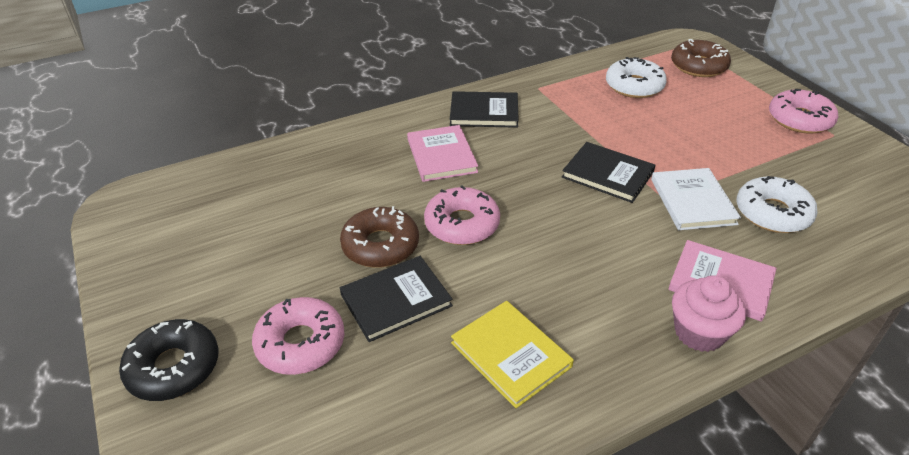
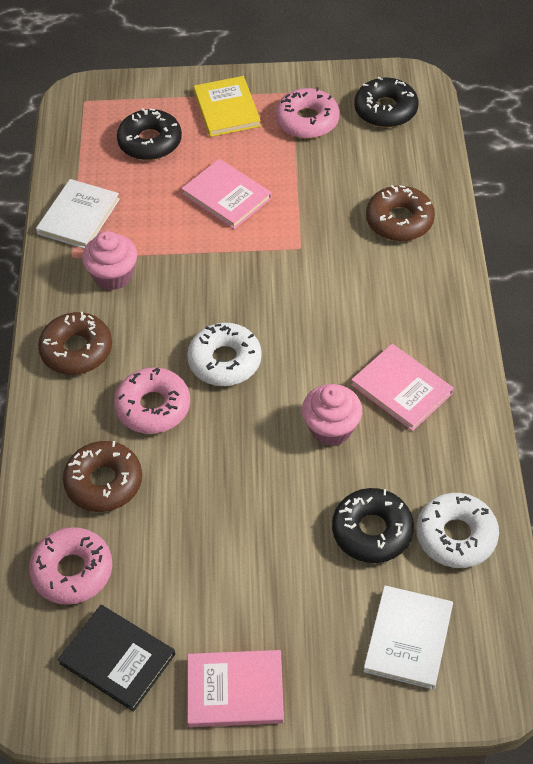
black book: [340,256,453,342] [450,91,519,128] [562,142,655,203] = 3 -> [58,605,175,712] = 1
black donut: [119,319,219,401] = 1 -> [117,108,182,160] [332,488,414,563] [354,77,418,128] = 3
brown donut: [340,206,419,268] [671,39,731,77] = 2 -> [38,312,112,375] [63,441,142,512] [366,185,435,241] = 3
pink book: [407,125,478,182] [668,240,777,322] = 2 -> [181,159,272,229] [187,650,284,727] [351,344,454,431] = 3
pink cupcake: [672,275,746,352] = 1 -> [82,231,137,290] [302,384,362,446] = 2
white book: [651,168,741,230] = 1 -> [36,179,120,248] [364,585,453,690] = 2

